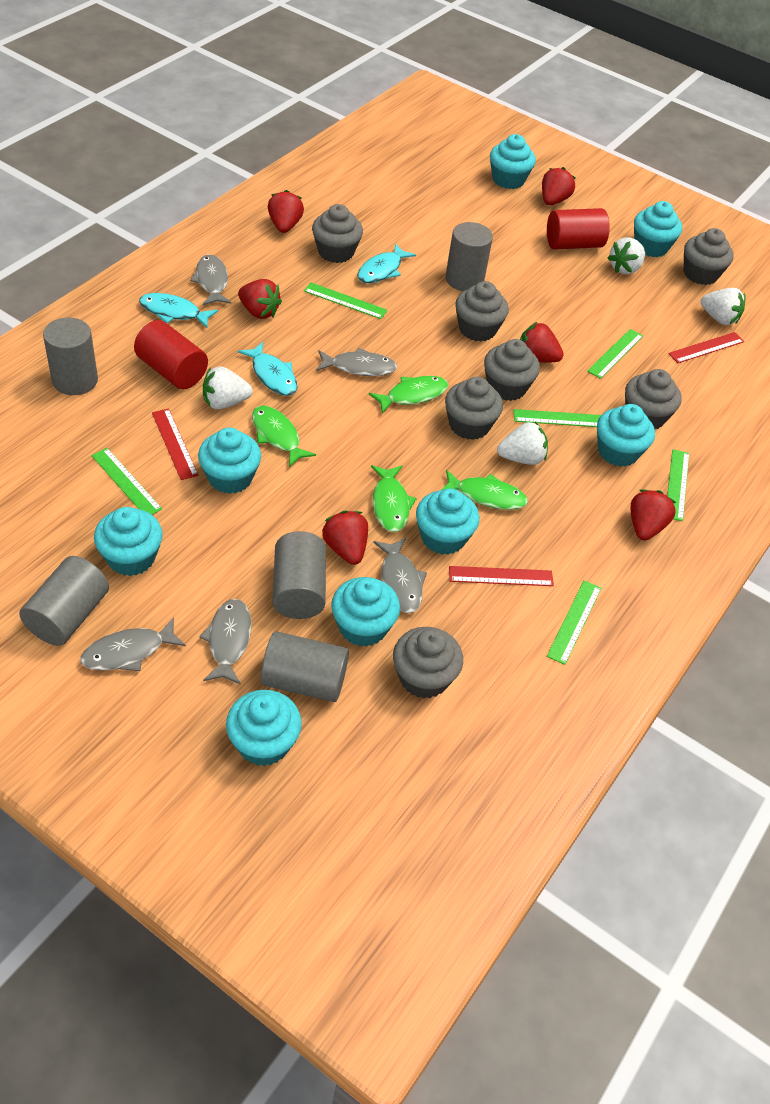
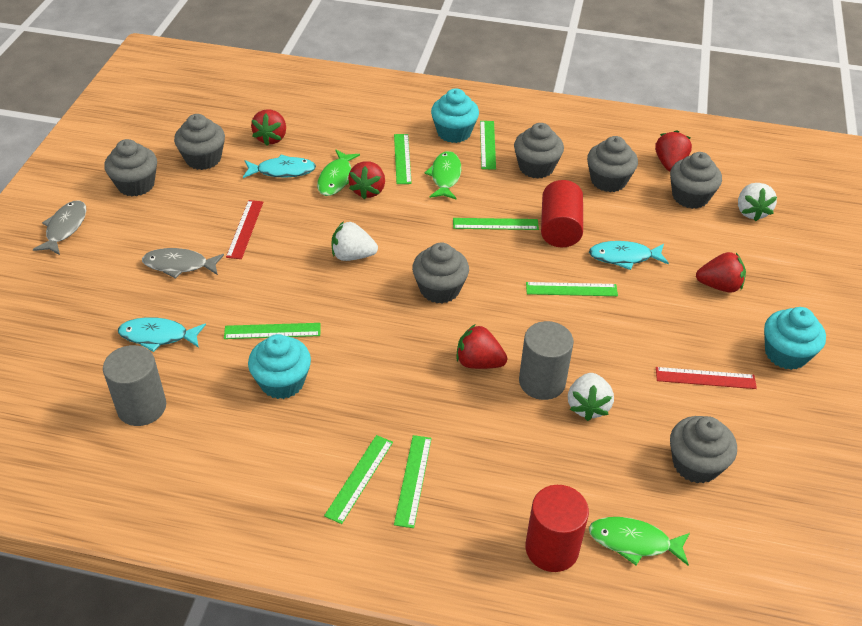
green fish: [252,405,316,467] [369,376,448,414] [371,465,417,532] [441,470,528,510] = 4 -> [317,150,360,196] [425,151,461,199] [589,517,690,565] = 3
green ruler: [91,448,162,515] [304,282,388,319] [513,409,601,427] [547,580,601,665] [587,329,643,379] [667,449,689,521] = 6 -> [224,323,321,339] [324,435,393,524] [394,134,412,184] [394,435,432,528] [453,218,539,230] [480,121,496,170] [526,282,618,296] = 7
grey cylinder: [19,556,109,646] [43,318,98,395] [261,631,349,702] [272,531,326,619] [445,222,493,291] = 5 -> [103,345,166,426] [519,321,574,400] = 2
grey fish: [80,617,186,671] [190,254,231,305] [199,599,252,685] [316,348,397,376] [373,538,427,613] = 5 -> [32,200,86,255] [142,248,224,279] = 2
red ruler: [152,409,199,480] [449,566,554,586] [668,332,744,363] = 3 -> [226,200,263,259] [656,367,757,389] = 2
red strawberry: [238,279,282,319] [268,190,304,233] [322,511,368,565] [520,322,564,362] [542,167,576,205] [630,489,676,540] = 6 -> [251,109,286,146] [348,161,385,199] [456,324,507,369] [655,130,692,171] [696,252,746,293] = 5
turquoise cupcake: [94,507,163,576] [198,427,261,494] [226,690,302,766] [331,577,400,647] [416,488,479,555] [490,134,536,189] [597,404,655,467] [634,201,682,257] = 8 -> [248,334,311,399] [431,88,479,143] [764,307,826,370] = 3
white strawberry: [203,366,253,409] [497,422,548,465] [608,237,645,274] [701,288,745,325] = 4 -> [332,221,378,261] [568,373,614,421] [738,183,777,221] = 3

